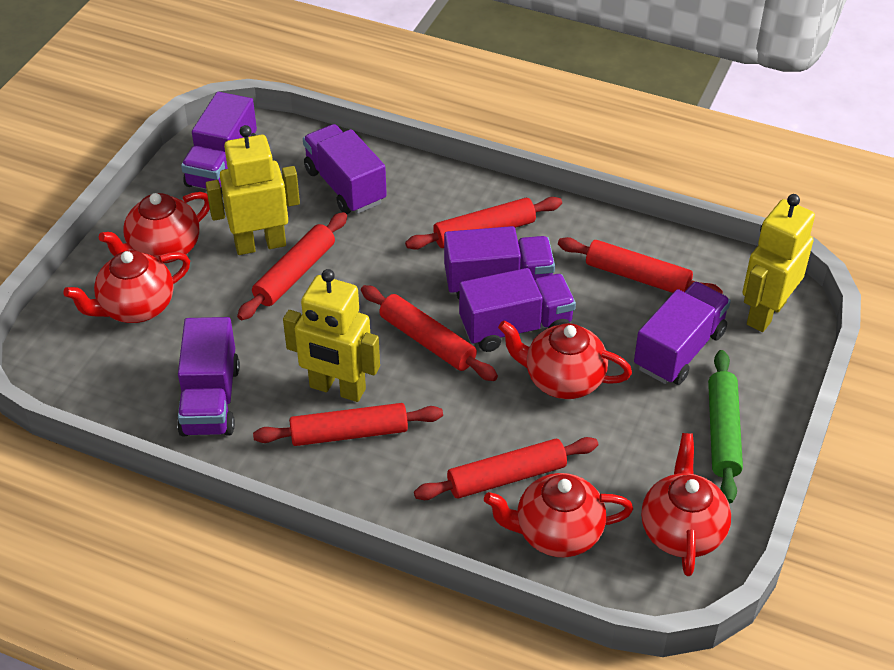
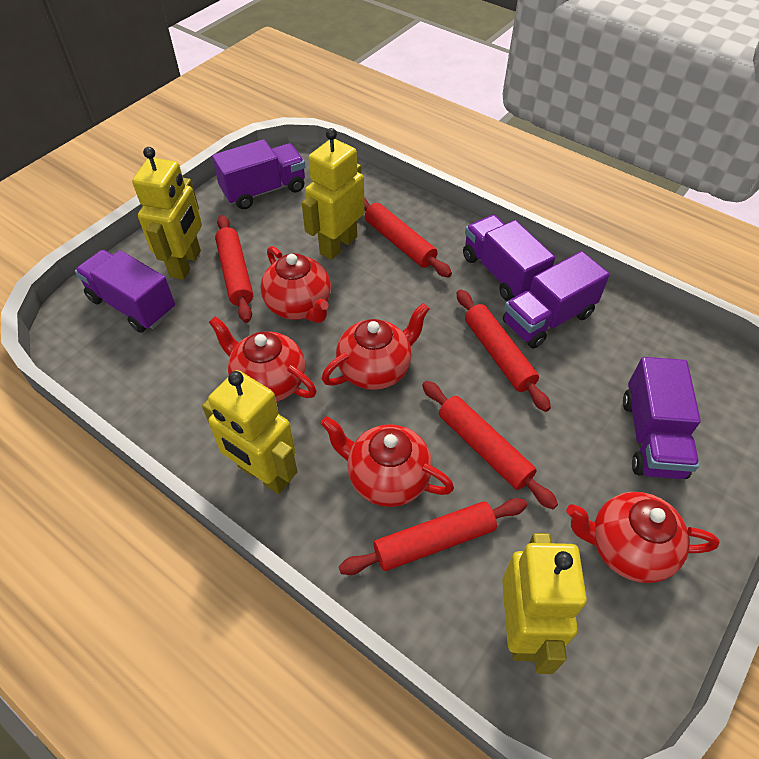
green rolling pin: [708,350,743,503] = 1 -> none = 0
purple truck: [177,317,240,436] [181,92,257,193] [303,124,387,214] [444,226,555,299] [459,268,576,352] [634,282,731,385] = 6 -> [75,250,175,333] [212,139,305,210] [463,215,555,301] [503,251,610,348] [623,357,701,479] = 5
red rolling pin: [237,212,347,320] [253,403,443,446] [361,285,498,381] [405,197,562,250] [414,437,598,500] [558,237,723,294] = 6 -> [215,215,253,323] [339,498,527,575] [364,197,452,278] [422,381,558,509] [457,289,551,412] = 5
yellow robot: [206,125,300,255] [283,269,380,402] [743,194,815,332] = 3 -> [132,147,202,280] [202,370,297,494] [302,128,365,260] [502,533,587,674] = 4

